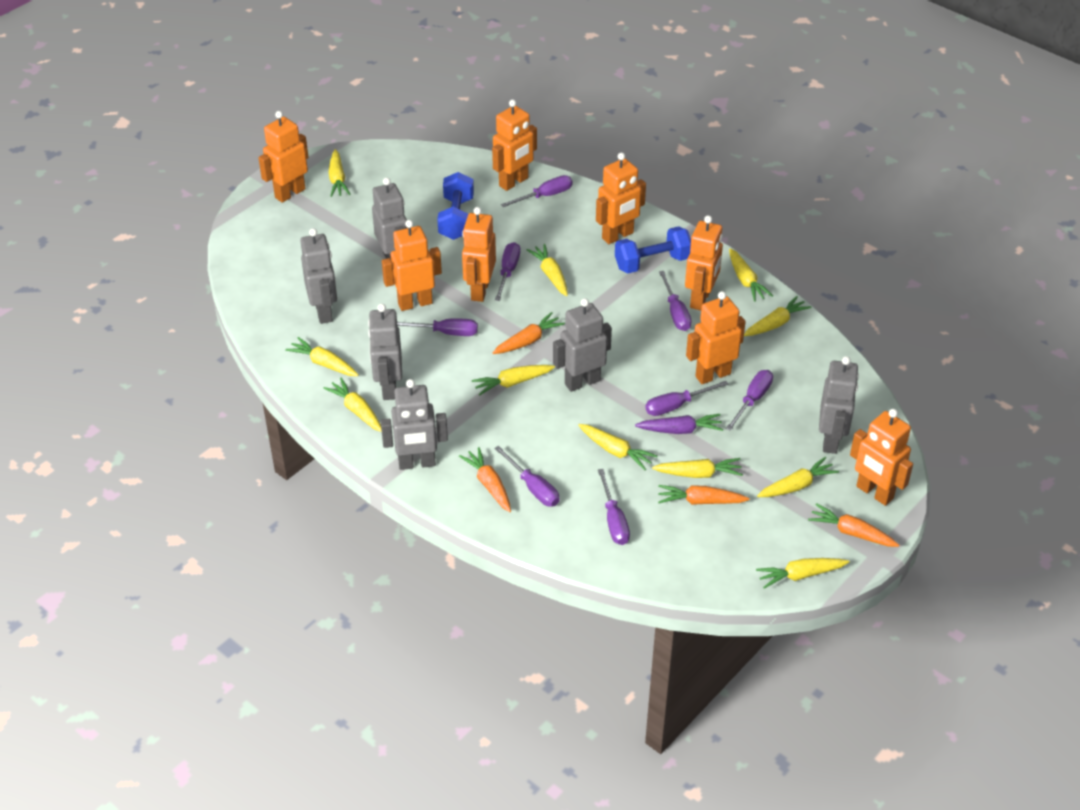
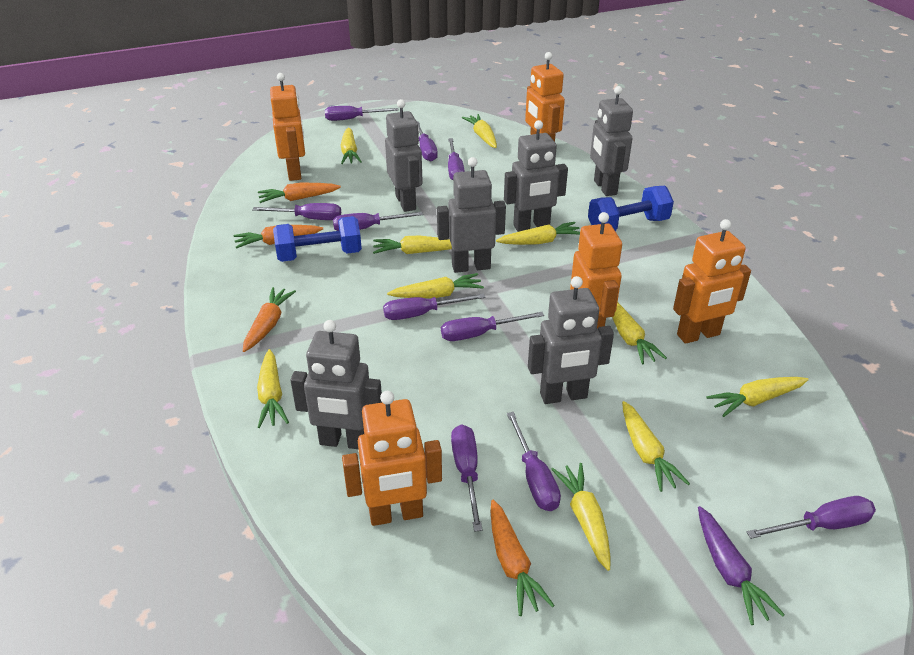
orange robot: [258,111,309,203] [382,220,442,311] [462,207,496,302] [492,99,537,191] [596,152,646,244] [685,215,723,311] [686,291,746,384] [850,409,913,506] = 8 -> [270,73,305,181] [342,391,442,526] [525,52,565,142] [570,212,622,329] [673,219,751,344] = 5
purple screwdriver: [397,318,478,336] [494,446,560,507] [495,242,520,301] [501,175,573,207] [598,469,630,545] [645,381,728,416] [659,271,692,331] [726,370,773,431] = 8 -> [252,203,341,220] [325,106,398,121] [333,212,423,231] [383,293,486,320] [417,121,438,161] [441,312,544,341] [448,138,465,180] [451,424,483,532] [507,412,561,511] [747,496,876,539] = 10
yellow carrot: [285,337,359,376] [323,378,382,432] [328,149,350,197] [472,365,555,396] [526,244,568,296] [578,424,657,470] [652,458,743,478] [729,248,773,302] [744,296,812,336] [756,558,849,589] [757,457,839,497] = 11 -> [257,349,289,428] [341,127,362,164] [373,236,452,254] [387,273,484,298] [462,114,497,148] [496,222,580,245] [551,463,611,571] [612,302,667,364] [622,401,690,492] [707,377,809,417] = 10

